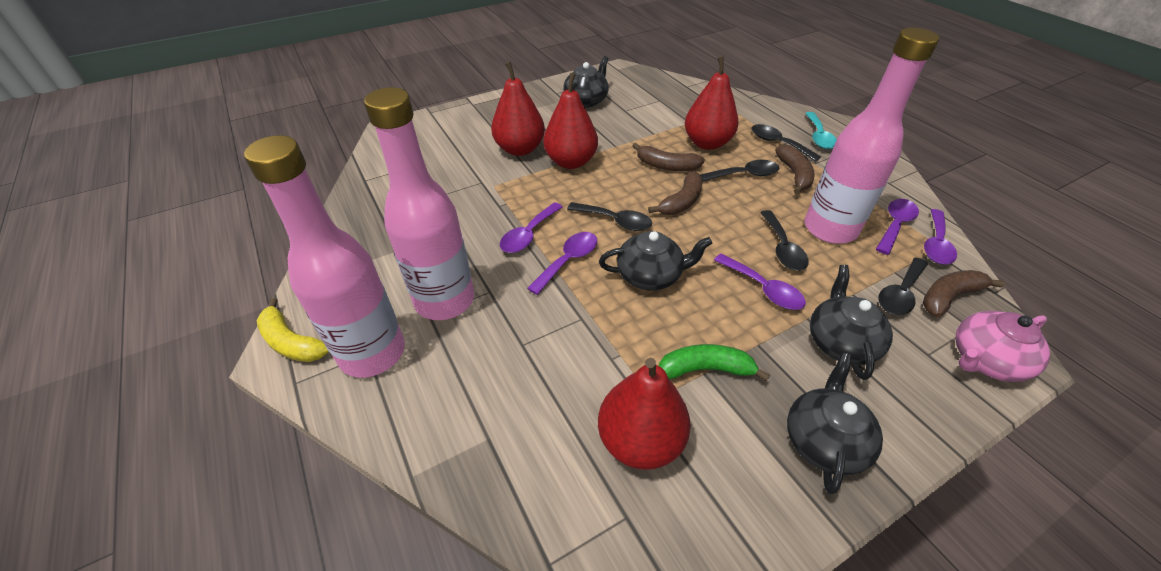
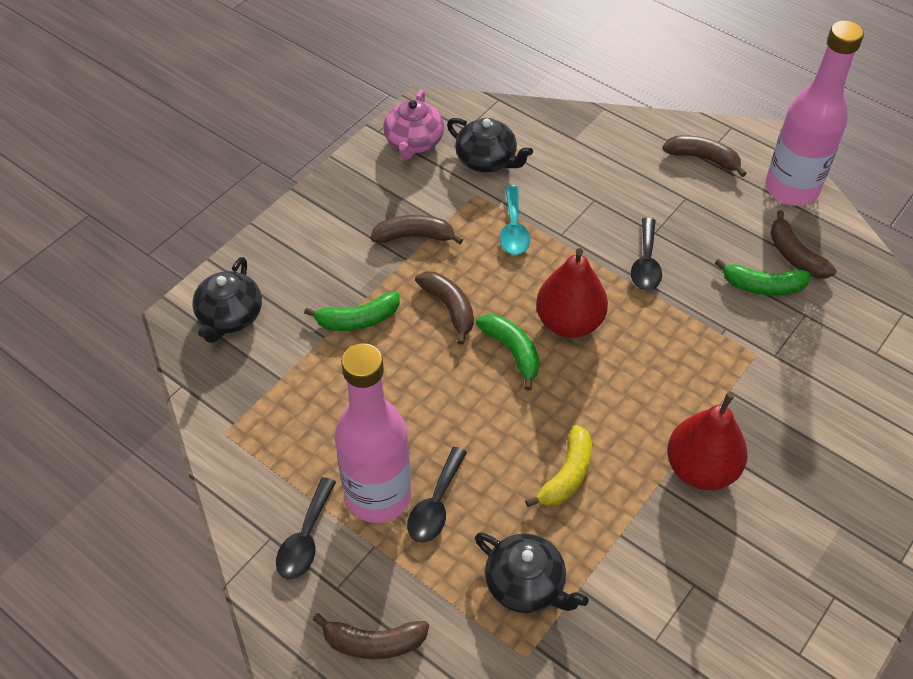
black spoon: [567,202,652,231] [700,160,779,182] [752,124,821,162] [760,210,809,271] [879,257,928,315] = 5 -> [276,477,336,579] [407,447,467,543] [631,218,662,291] = 3
black teapot: [563,56,609,108] [599,231,712,291] [787,353,883,494] [810,265,893,380] = 4 -> [192,257,262,343] [447,118,533,173] [475,533,589,613] = 3
brown banana: [633,143,705,171] [648,171,703,215] [775,145,815,194] [923,270,1005,317] = 4 -> [313,613,429,659] [371,215,463,244] [415,272,474,345] [662,135,747,177] [770,210,837,279] = 5
green banana: [659,344,770,381] = 1 -> [304,292,399,331] [476,314,540,390] [715,259,811,296] = 3
pink bottle: [244,135,405,378] [364,87,474,320] [804,28,940,244] = 3 -> [335,343,412,523] [765,20,864,206] = 2
purple spoon: [500,202,563,253] [527,232,597,295] [714,254,806,310] [876,199,919,255] [924,209,957,264] = 5 -> none = 0
red pear: [491,62,545,156] [543,73,598,169] [598,358,691,470] [685,56,739,150] = 4 -> [536,248,608,338] [667,393,748,490] = 2

